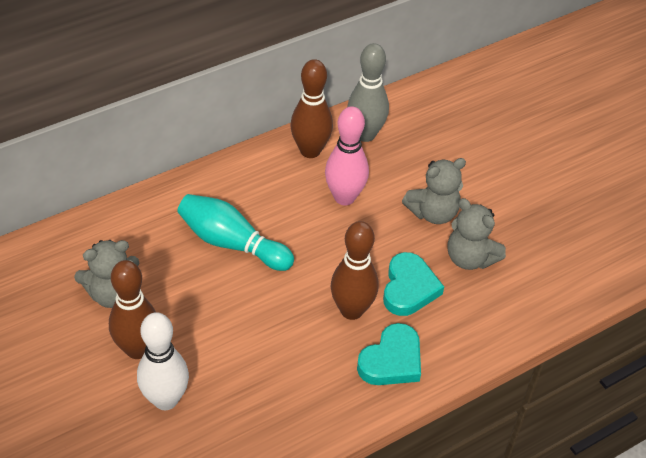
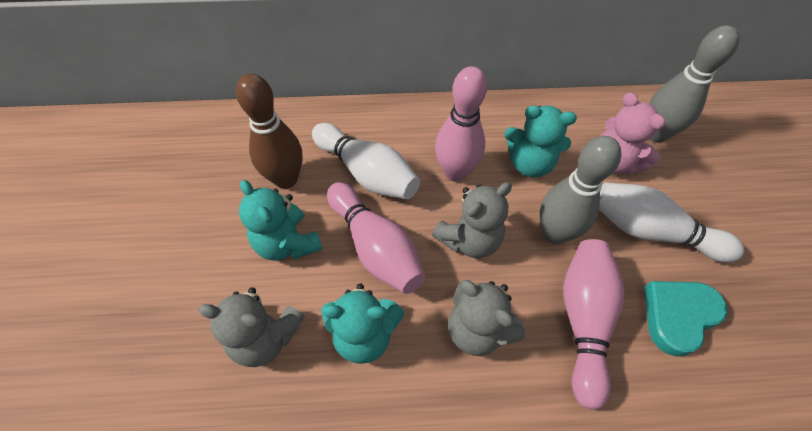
brown bowling pin: [109,260,156,359] [290,59,333,158] [331,221,378,320] = 3 -> [236,74,303,189] = 1
grey bowling pin: [347,43,389,142] = 1 -> [540,136,622,244] [649,25,740,143] = 2
pink bowling pin: [325,106,369,205] = 1 -> [327,182,425,294] [435,66,487,182] [563,239,625,410] = 3
pink teddy bear: none = 0 -> [601,92,665,175] = 1
turquoise bowling pin: [177,194,294,271] = 1 -> none = 0
turquoise heart: [357,323,421,385] [383,252,444,316] = 2 -> [644,281,727,357] = 1
turquoise teddy bear: none = 0 -> [239,180,323,261] [322,283,404,364] [504,106,577,177] = 3
white bowling pin: [137,312,189,410] = 1 -> [312,123,420,199] [599,182,744,262] = 2

